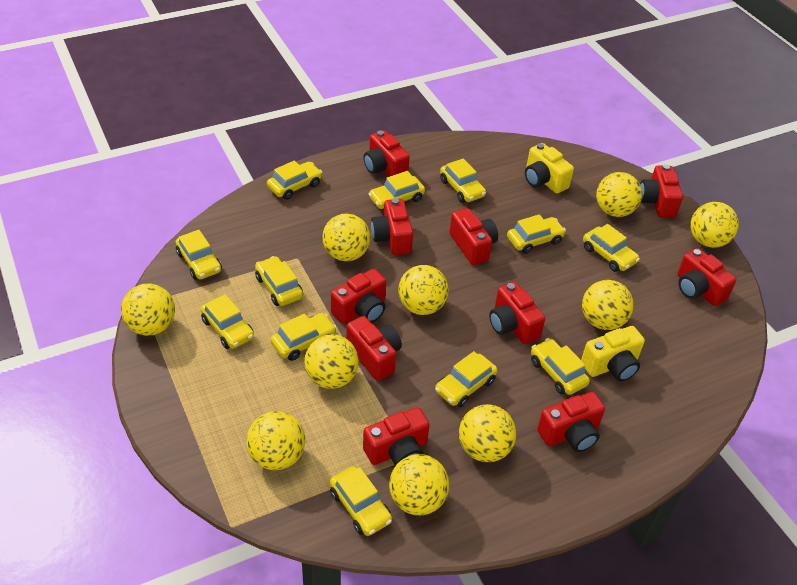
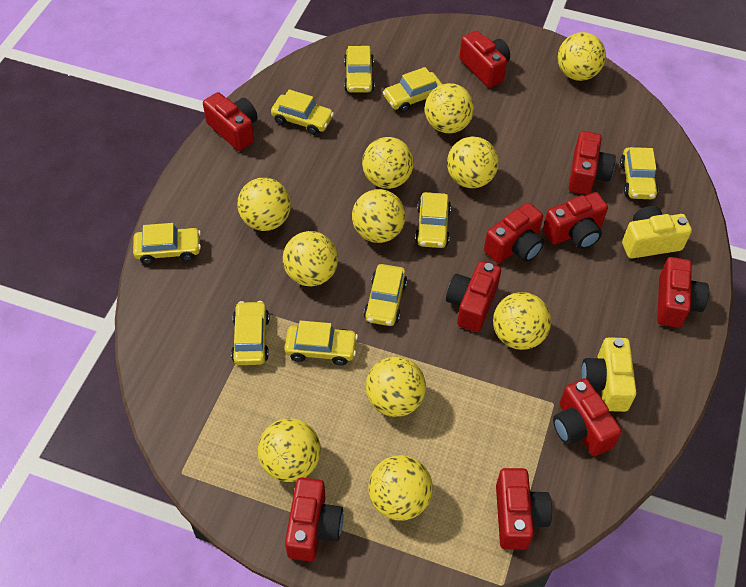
yellow ball: [121,284,175,336] [247,411,305,470] [304,334,359,389] [323,213,370,261] [389,454,449,515] [398,265,449,315] [459,404,516,462] [582,280,634,330] [596,172,642,217] [690,202,739,248] = 10 -> [237,178,291,231] [258,418,321,482] [283,231,338,286] [352,189,405,243] [362,137,414,189] [366,356,426,417] [368,455,433,521] [425,83,474,134] [447,137,499,188] [493,292,551,350] [558,32,606,81] = 11
yellow car: [176,230,222,280] [201,294,254,349] [255,256,303,306] [267,160,322,200] [270,313,337,361] [330,466,392,536] [369,171,425,210] [435,351,498,407] [440,158,486,203] [507,214,566,254] [531,338,590,395] [583,224,640,272] = 12 -> [133,223,201,264] [231,301,270,365] [271,89,334,135] [284,320,358,366] [344,46,375,93] [364,264,407,326] [383,67,442,113] [415,192,451,248] [620,147,658,199] = 9

